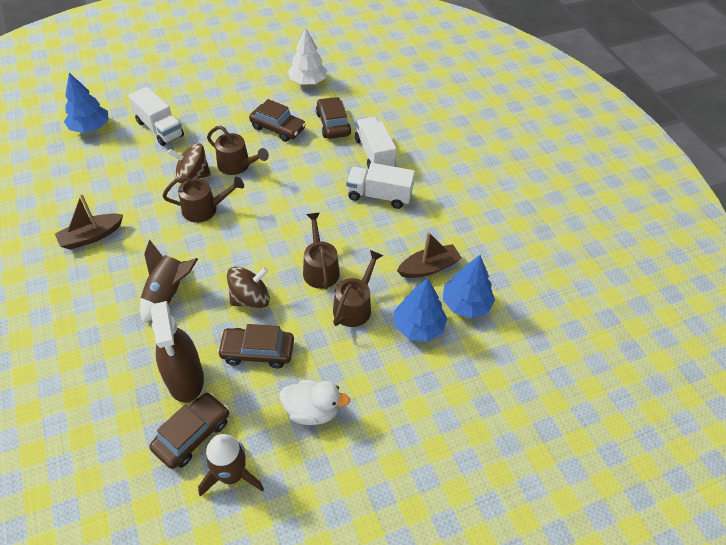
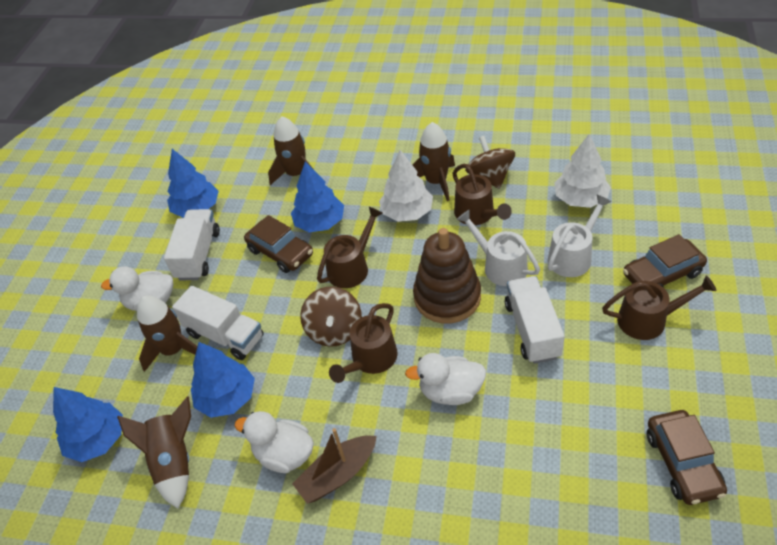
blue tree: [64,73,109,133] [394,278,447,342] [443,255,495,318] = 3 -> [53,387,123,462] [167,149,219,218] [191,342,255,418] [291,161,344,233] = 4
brown boat: [55,194,123,250] [397,232,462,278] = 2 -> [292,428,377,504] = 1
brown car: [149,392,229,469] [217,324,294,368] [249,99,306,142] [316,97,351,139] = 4 -> [244,215,313,273] [623,234,707,287] [647,410,727,505] = 3
brown rocket: [140,239,198,323] [198,434,264,497] = 2 -> [117,396,191,509] [137,295,198,372] [268,116,315,185] [413,122,455,201] = 4
brown spray bottle: [151,301,204,403] = 1 -> none = 0
brown stacking toy: none = 0 -> [413,228,481,324] = 1
white duck: [280,380,350,425] = 1 -> [101,266,174,311] [235,411,314,473] [405,353,486,405] = 3
white tree: [288,28,327,85] = 1 -> [379,150,433,222] [554,134,611,208] = 2
white watering can: none = 0 -> [456,210,540,286] [548,195,611,277] = 2

